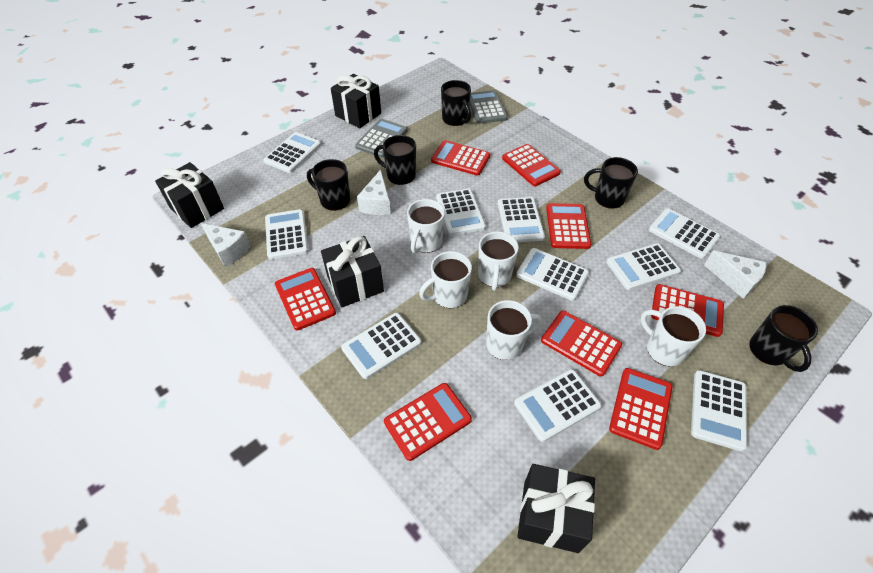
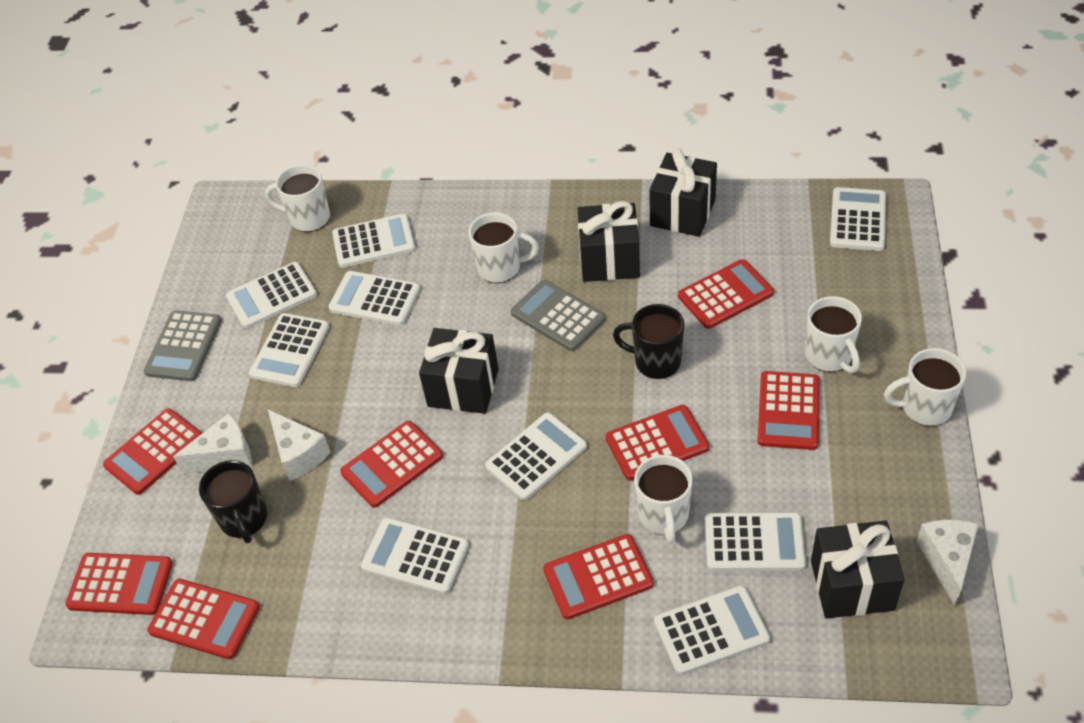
black mug: [307,159,350,211] [374,135,416,185] [441,80,471,126] [584,157,638,209] [749,305,818,372] = 5 -> [199,460,267,543] [613,304,684,379] = 2
white calculator: [264,132,321,173] [265,209,308,260] [341,313,421,379] [436,189,486,236] [498,197,545,242] [514,369,602,442] [516,248,589,301] [606,243,681,290] [649,208,720,259] [691,370,747,452] = 10 -> [226,262,317,329] [249,313,330,387] [328,271,420,326] [332,214,415,268] [361,517,469,594] [485,412,587,500] [654,585,770,675] [705,512,806,571] [830,187,886,251] = 9

